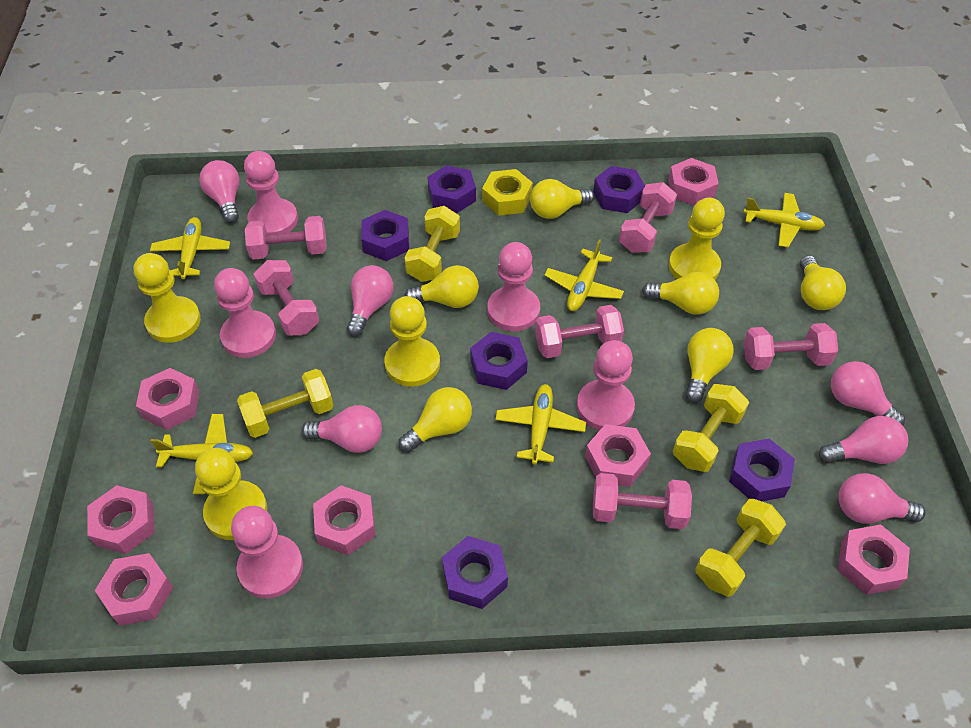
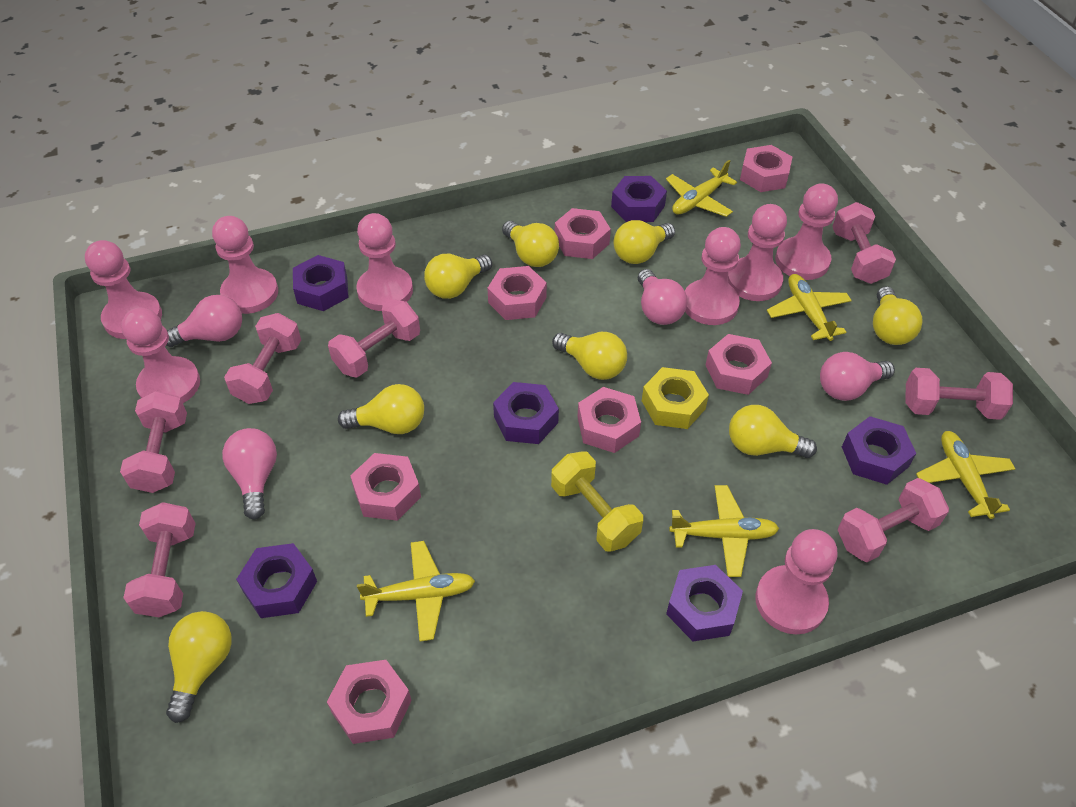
pink dumbbell: [245,216,327,260] [254,260,319,336] [535,305,624,358] [593,473,692,529] [619,182,677,253] [744,323,838,370] = 6 -> [120,391,187,493] [123,502,196,617] [224,313,301,404] [328,299,420,377] [833,202,896,284] [838,478,949,562] [905,368,1013,420] = 7
pink light bulb: [199,160,240,223] [302,405,382,453] [347,265,394,336] [819,416,908,464] [831,361,905,426] [838,473,925,524] = 6 -> [166,295,242,347] [222,428,277,520] [638,269,687,325] [820,352,895,401] = 4
pink pawn: [214,268,276,358] [231,506,303,599] [244,151,298,234] [487,242,540,331] [577,340,635,430] = 5 -> [85,240,162,339] [121,308,200,403] [212,216,278,314] [356,213,413,311] [685,227,741,325] [728,204,787,301] [755,529,838,634] [775,183,838,280] = 8
yellow dumbbell: [237,369,334,438] [405,206,460,282] [673,384,749,472] [695,499,786,597] = 4 -> [551,451,643,552] = 1
yellow light bulb: [398,387,472,452] [405,265,479,308] [530,179,594,219] [642,272,719,315] [686,328,734,403] [800,255,846,310] = 6 -> [166,611,232,723] [338,384,424,434] [424,254,492,299] [502,221,559,267] [552,332,627,380] [614,220,675,264] [729,405,817,458] [873,286,923,345] = 8
yellow pawn: [134,253,201,343] [195,448,267,540] [384,296,440,387] [669,198,725,280] = 4 -> none = 0

